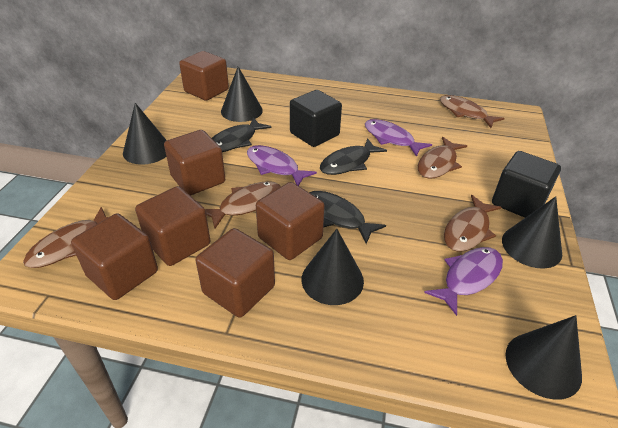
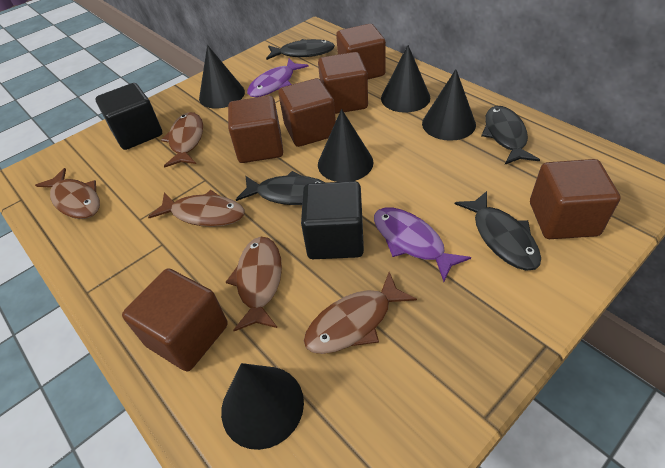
black fish: [212,117,271,152] [309,191,386,244] [320,138,387,175] = 3 -> [236,171,326,205] [266,39,335,60] [455,191,541,271] [481,106,540,164] = 4
purple fish: [247,145,317,186] [365,119,432,157] [424,247,503,316] = 3 -> [247,59,309,97] [374,207,471,282] = 2

